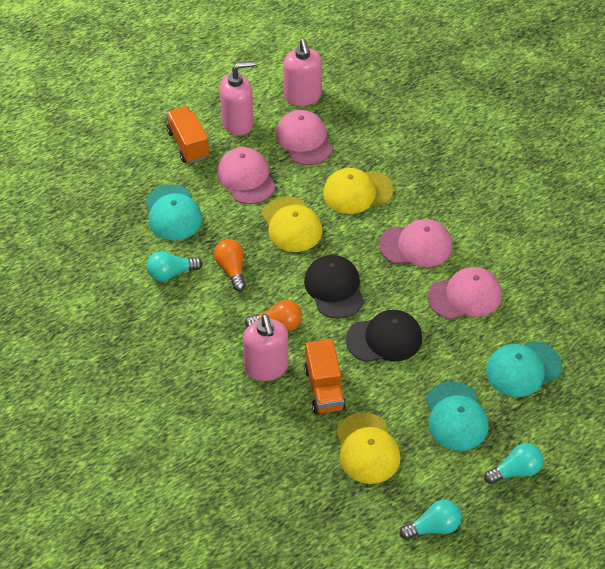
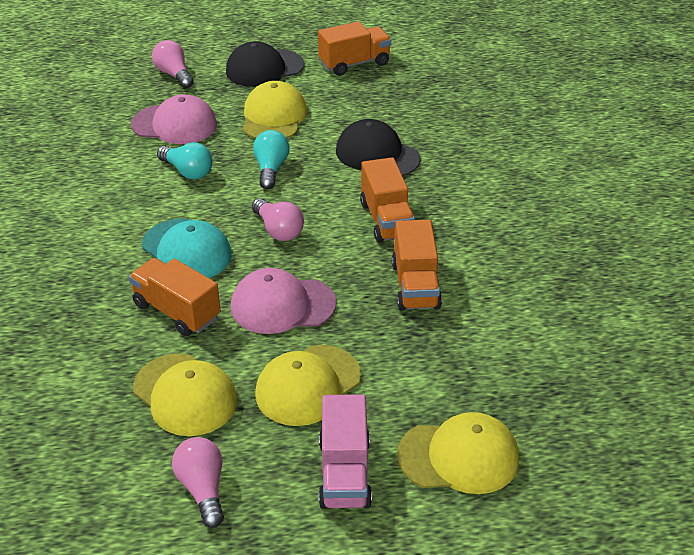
orange light bulb: [214,239,246,291] [245,300,302,331] = 2 -> none = 0
orange truck: [166,106,209,163] [304,339,346,414] = 2 -> [129,258,221,336] [318,21,391,76] [360,157,415,243] [392,220,442,311] = 4
pink cap: [217,147,276,204] [276,110,333,165] [379,219,452,267] [428,267,502,320] = 4 -> [131,94,217,144] [231,268,336,334] = 2
pink light bulb: none = 0 -> [152,40,194,88] [172,437,224,528] [252,198,304,241] = 3
pink soap dispenser: [220,61,255,135] [243,314,288,381] [283,39,322,106] = 3 -> none = 0
pink truck: none = 0 -> [319,394,372,509] = 1
turquoise cap: [145,185,203,240] [426,381,489,451] [486,341,562,397] = 3 -> [142,219,232,278] = 1
turquoise light bulb: [147,251,203,281] [399,500,461,540] [484,443,543,484] = 3 -> [157,142,213,180] [253,130,290,189] = 2
yellow cap: [262,196,322,252] [323,168,394,214] [336,413,401,484] = 3 -> [133,354,237,436] [243,81,307,139] [255,345,361,426] [397,412,519,494] = 4

